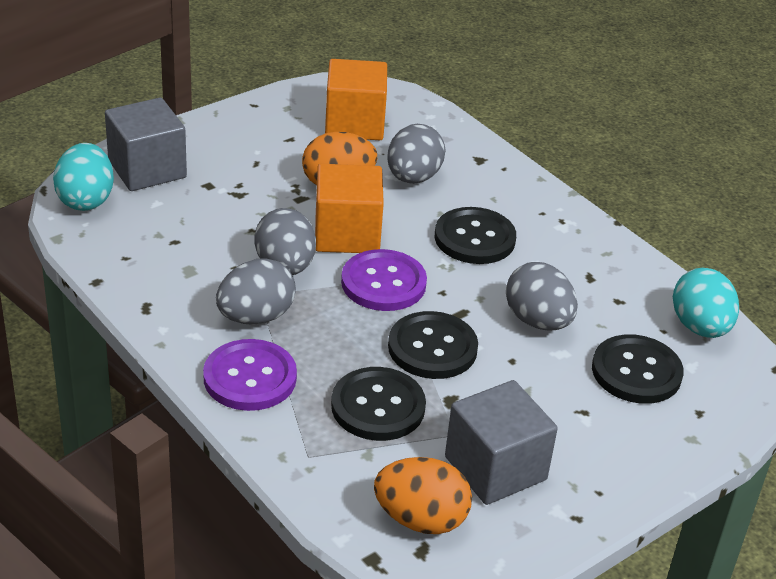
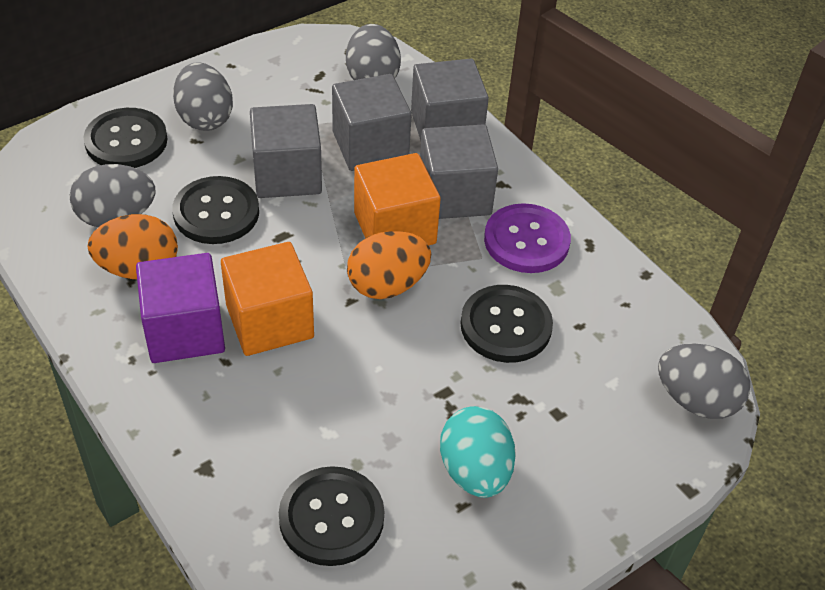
grey cube: [105,98,187,191] [445,380,558,505] = 2 -> [250,104,322,198] [332,74,412,171] [411,59,489,141] [420,125,498,219] = 4
purple button: [203,339,297,411] [341,249,427,311] = 2 -> [484,203,571,273] = 1
purple cube: none = 0 -> [136,253,225,363] = 1
turquoise egg: [53,143,114,211] [673,268,739,338] = 2 -> [440,406,516,498] = 1

